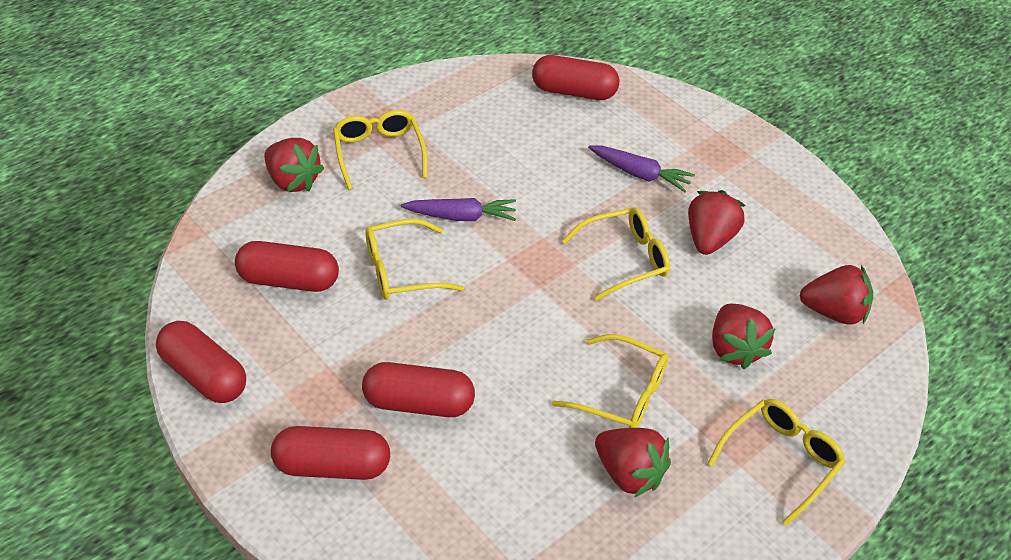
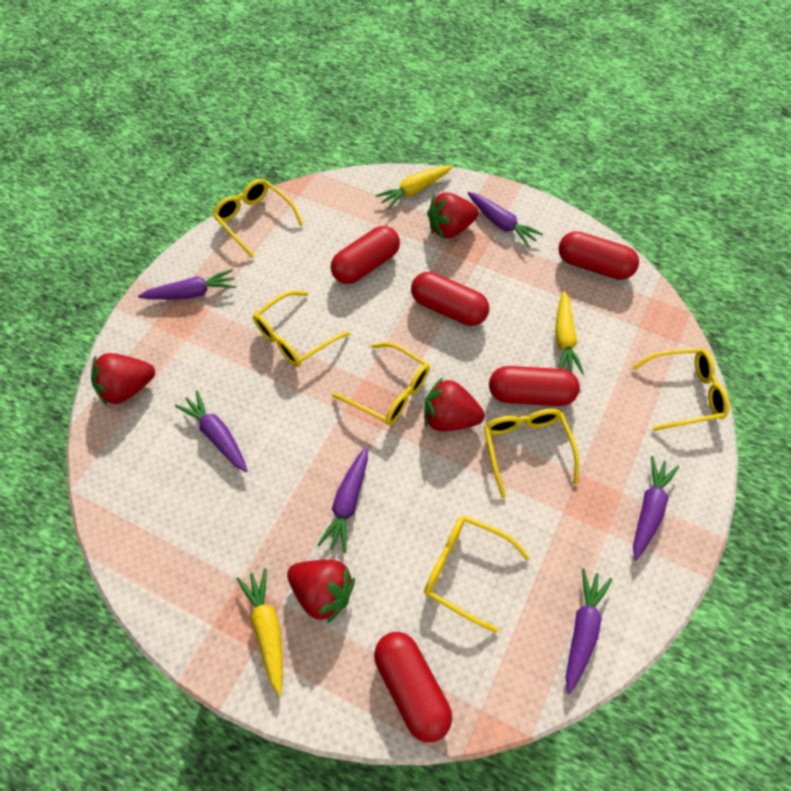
purple carrot: [401,198,516,221] [588,145,695,192] = 2 -> [138,269,236,300] [175,390,248,472] [318,447,368,553] [468,192,543,247] [566,568,613,694] [633,456,679,560] = 6
red strawberry: [264,138,324,192] [595,428,671,498] [688,190,745,255] [712,304,776,369] [800,265,873,325] = 5 -> [91,353,155,406] [287,560,355,624] [424,377,485,431] [427,192,479,239] = 4
yellow carrot: none = 0 -> [236,568,283,696] [375,165,453,210] [555,291,584,375] = 3
yellow glasses: [333,110,427,190] [365,218,464,300] [552,334,668,428] [562,207,670,301] [707,399,846,526] = 5 -> [213,179,304,258] [253,291,350,367] [332,342,430,425] [424,515,530,633] [484,409,580,498] [632,348,729,431] = 6

